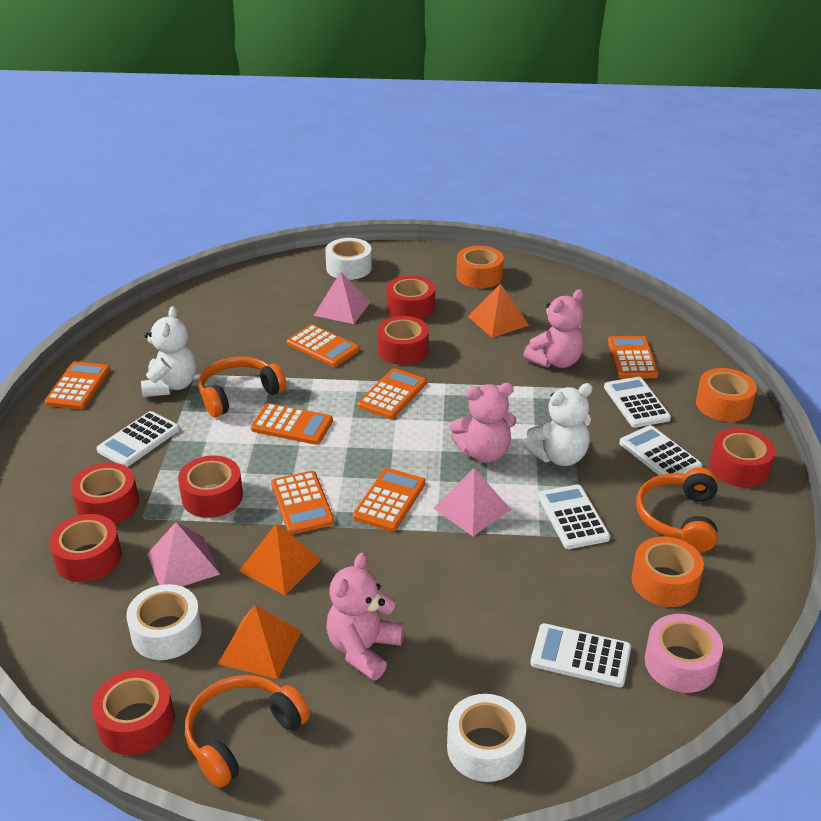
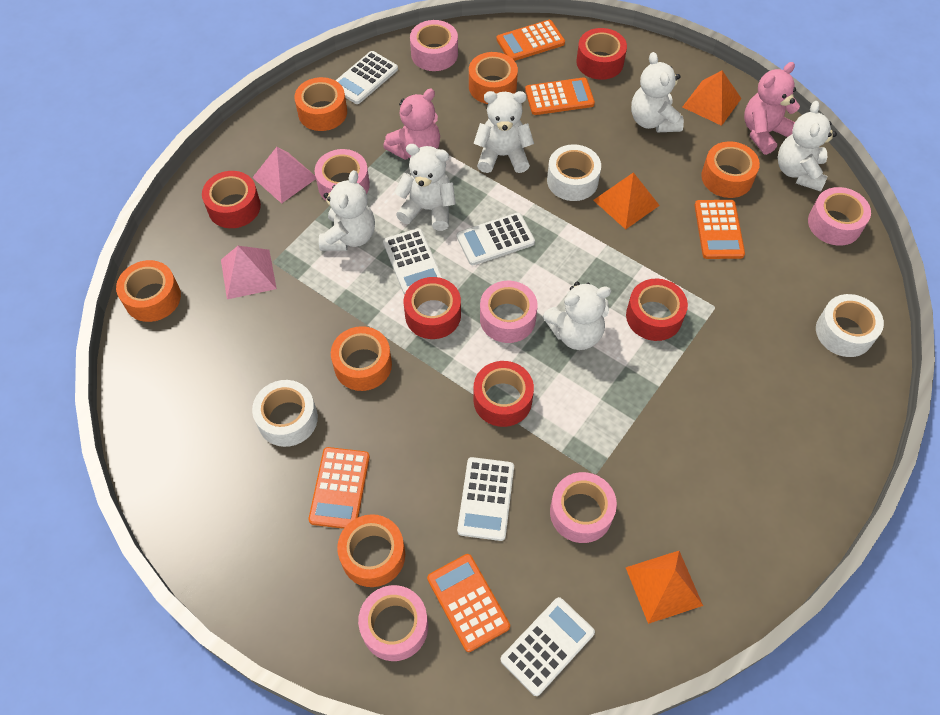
orange calculator: [45,361,110,409] [251,403,333,445] [271,471,334,534] [287,324,360,367] [353,468,426,532] [358,368,427,419] [608,336,659,379] = 7 -> [308,447,370,529] [427,554,510,652] [496,20,565,61] [525,77,595,115] [694,200,745,259] = 5
orange headphones: [185,675,310,788] [198,357,287,417] [636,467,718,552] = 3 -> none = 0
orange tape: [456,246,504,288] [632,536,704,607] [696,368,757,422] = 3 -> [116,260,181,322] [294,77,347,131] [331,326,392,391] [337,514,405,587] [469,52,518,104] [701,141,760,198] = 6
pink pyramid: [147,522,220,586] [314,272,371,324] [433,468,511,536] = 3 -> [221,246,277,299] [252,147,316,204] = 2
pink tape: [645,614,723,693] = 1 -> [315,149,370,201] [358,585,428,661] [410,20,458,71] [480,281,538,343] [550,472,617,543] [808,187,871,246] = 6
pink teddy bear: [326,553,404,681] [450,383,516,463] [523,289,584,368] = 3 -> [383,89,440,160] [744,62,800,155] = 2
red tape: [49,514,122,582] [71,463,139,524] [92,670,175,755] [178,455,243,518] [377,316,429,365] [387,275,435,320] [710,428,775,487] = 7 -> [202,171,261,228] [404,277,461,339] [473,361,534,427] [576,28,627,80] [626,279,688,341] = 5
white teddy bear: [141,306,197,397] [523,383,593,466] = 2 -> [319,170,375,251] [394,144,456,231] [473,91,534,173] [542,282,611,350] [631,52,684,132] [777,101,837,192] = 6

